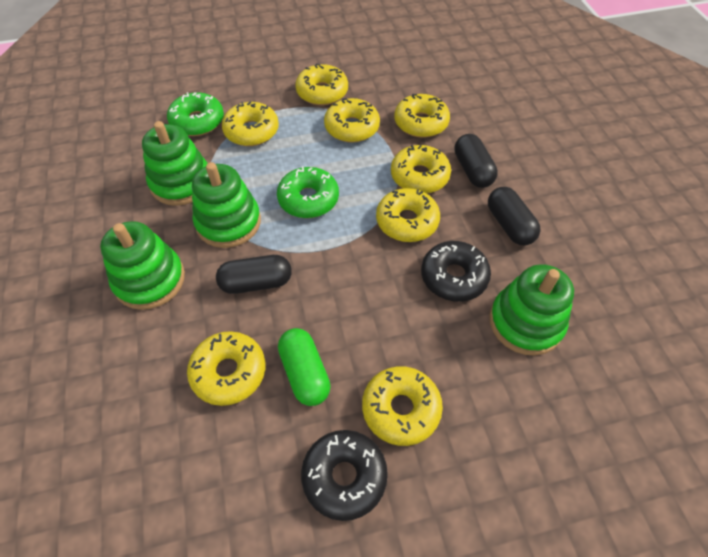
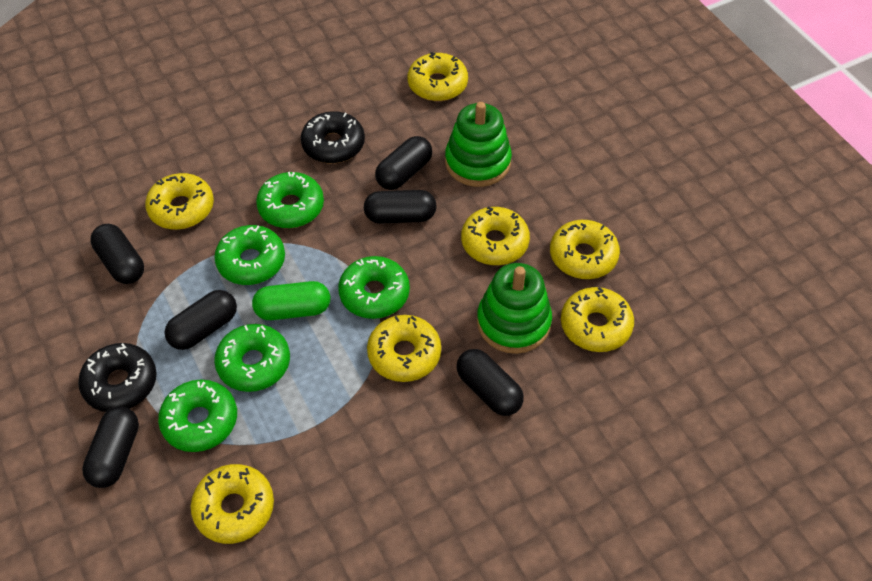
black capsule: [216,255,292,294] [454,134,498,188] [488,187,541,245] = 3 -> [82,406,139,488] [90,224,144,284] [164,290,237,350] [364,190,437,223] [375,136,432,190] [456,349,524,416] = 6
green donut: [167,92,224,136] [277,166,339,218] = 2 -> [158,380,237,452] [214,225,285,285] [214,324,290,392] [256,172,324,228] [338,256,410,319] = 5
green stacking toy: [100,221,185,310] [142,121,208,206] [192,162,261,248] [489,264,574,356] = 4 -> [445,102,512,187] [477,263,552,354] = 2
yellow donut: [187,331,265,406] [222,102,279,146] [295,64,348,105] [324,98,380,143] [362,366,443,446] [376,188,440,242] [391,145,451,193] [394,94,450,138] = 8 -> [145,173,214,230] [191,464,274,544] [367,315,441,382] [408,52,468,101] [461,207,530,265] [550,220,620,279] [561,287,634,352] = 7

